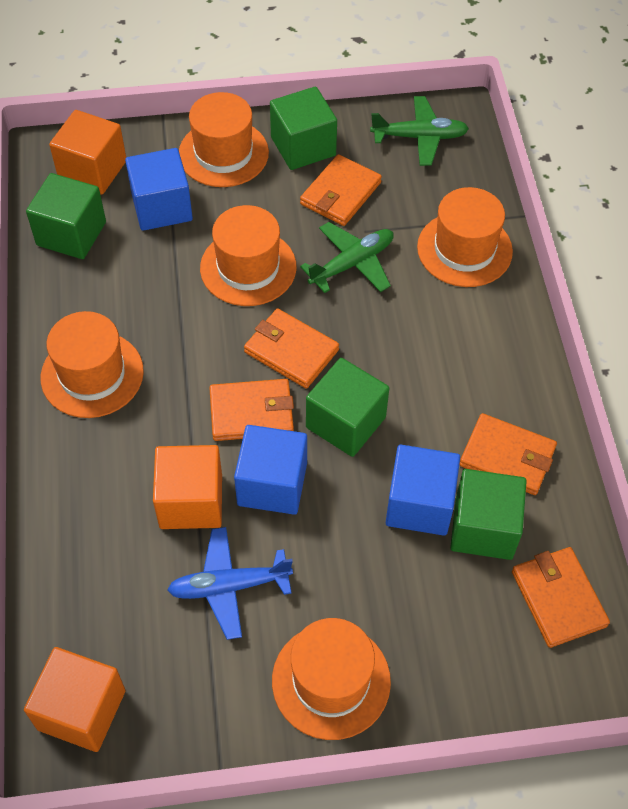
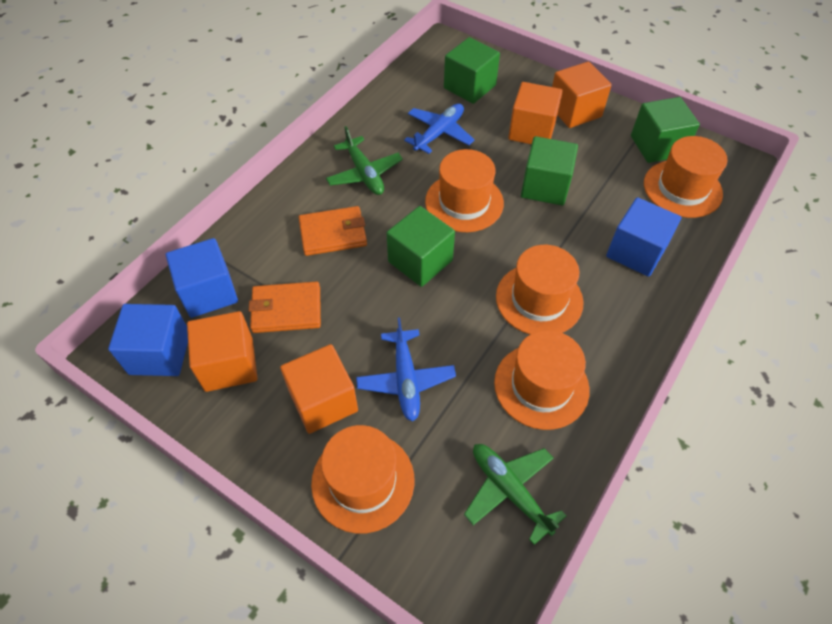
blue plane: [167,527,293,640] = 1 -> [356,317,456,421] [404,104,474,154] = 2
orange cube: [24,647,126,752] [49,110,126,194] [153,445,222,529] = 3 -> [187,311,258,392] [280,344,358,434] [508,82,563,145] [552,62,612,128] = 4
orange wallet: [209,379,294,441] [244,308,339,388] [300,154,382,226] [459,413,557,495] [512,547,610,648] = 5 -> [248,282,321,333] [298,206,367,256] = 2

